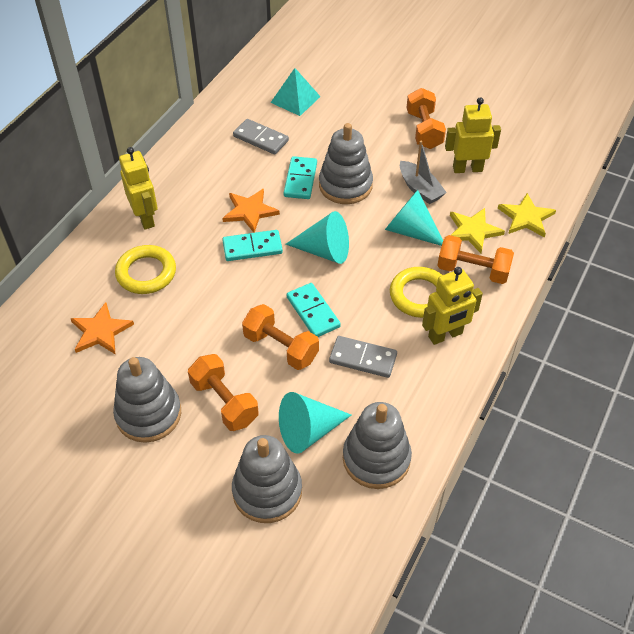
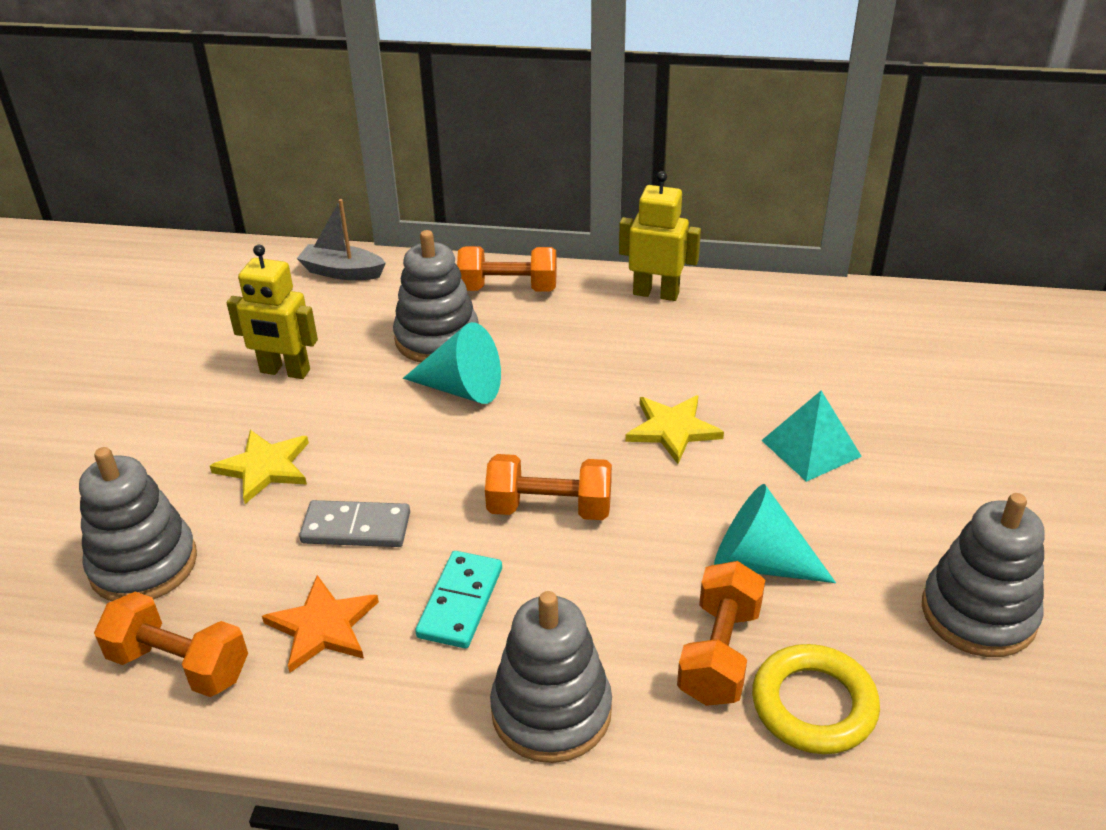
grey domino: [233,119,289,154] [329,336,397,378] = 2 -> [299,500,410,547] = 1
orange star: [70,302,134,354] [222,189,280,233] = 2 -> [262,575,379,673] = 1
turquoise cone: [279,392,351,454] [286,211,349,264] [385,190,443,246] = 3 -> [403,322,501,404] [714,484,836,583] = 2
turquoise domino: [222,230,283,261] [284,156,317,199] [287,283,341,337] = 3 -> [415,551,502,648] = 1
yellow ring: [115,245,176,294] [390,267,442,318] = 2 -> [752,644,880,754] = 1
yellow robot: [119,147,158,229] [422,267,483,345] [445,97,501,173] = 3 -> [226,245,318,379] [619,171,701,301] = 2

